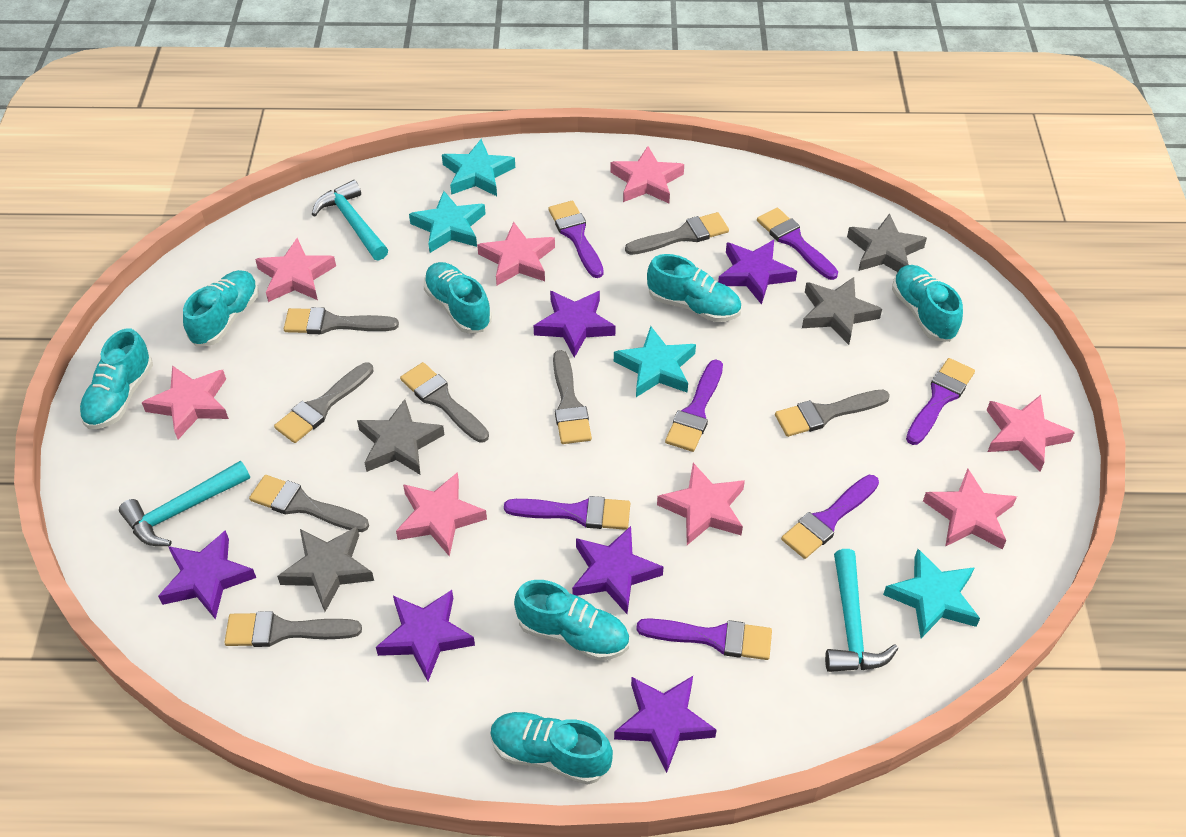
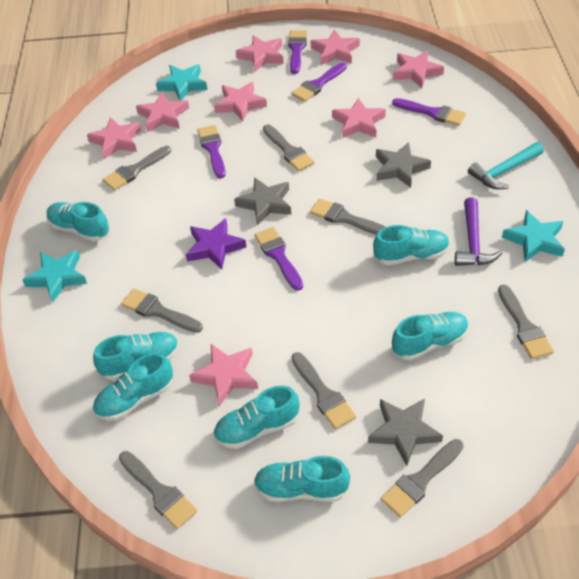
grey star: [277,527,374,612] [357,399,445,475] [802,277,882,345] [847,213,927,272] = 4 -> [234,177,291,225] [368,398,443,466] [376,142,431,188] = 3
purple brush: [504,496,630,530] [548,201,604,278] [636,618,772,660] [665,360,723,452] [757,208,838,280] [781,475,879,559] [906,358,975,445] = 7 -> [197,125,226,178] [254,227,303,291] [288,30,307,74] [291,62,347,102] [392,98,466,126] = 5
purple hammer: none = 0 -> [455,197,502,266] = 1
purple star: [158,530,256,620] [376,590,475,681] [534,291,616,358] [572,526,663,614] [614,676,717,773] [718,240,797,305] = 6 -> [186,218,246,270] = 1
turquoise hammer: [119,461,250,546] [312,180,388,260] [825,549,898,672] = 3 -> [468,142,544,189] = 1
turquoise star: [409,191,486,253] [442,139,515,196] [614,326,696,397] [883,549,980,638] = 4 -> [23,250,87,302] [156,64,207,100] [502,210,565,262] = 3

